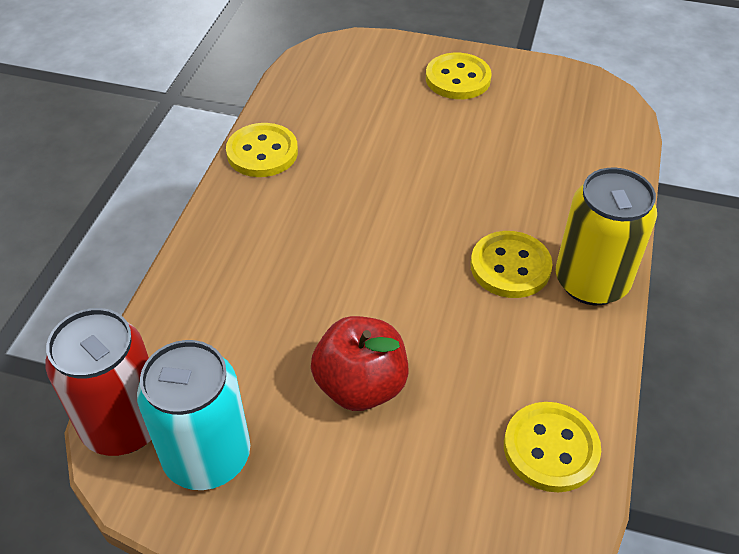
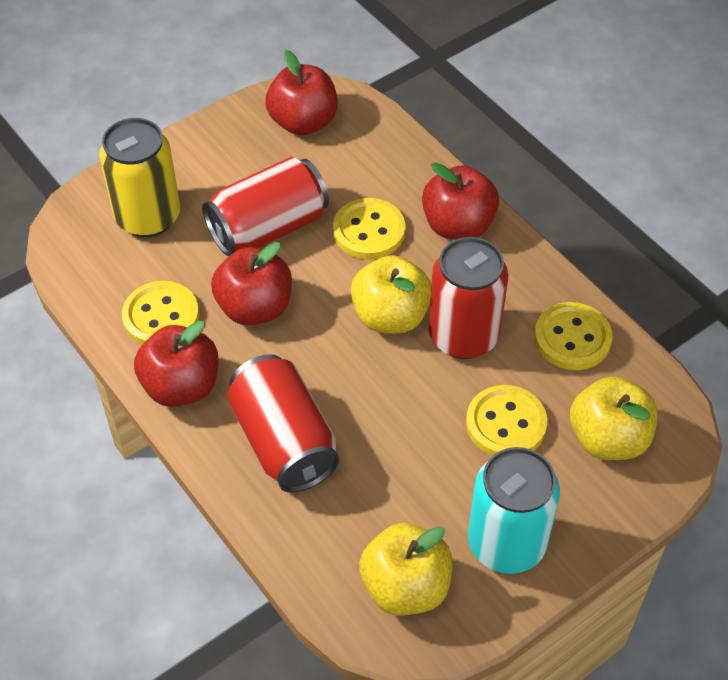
red apple: [311,316,409,411] = 1 -> [134,321,219,407] [211,242,292,325] [265,50,338,135] [422,163,499,240] = 4
red can: [45,308,151,456] = 1 -> [202,157,329,256] [227,354,339,493] [429,237,508,359] = 3
yellow apple: none = 0 -> [351,255,431,333] [359,523,452,615] [570,376,657,460] = 3

